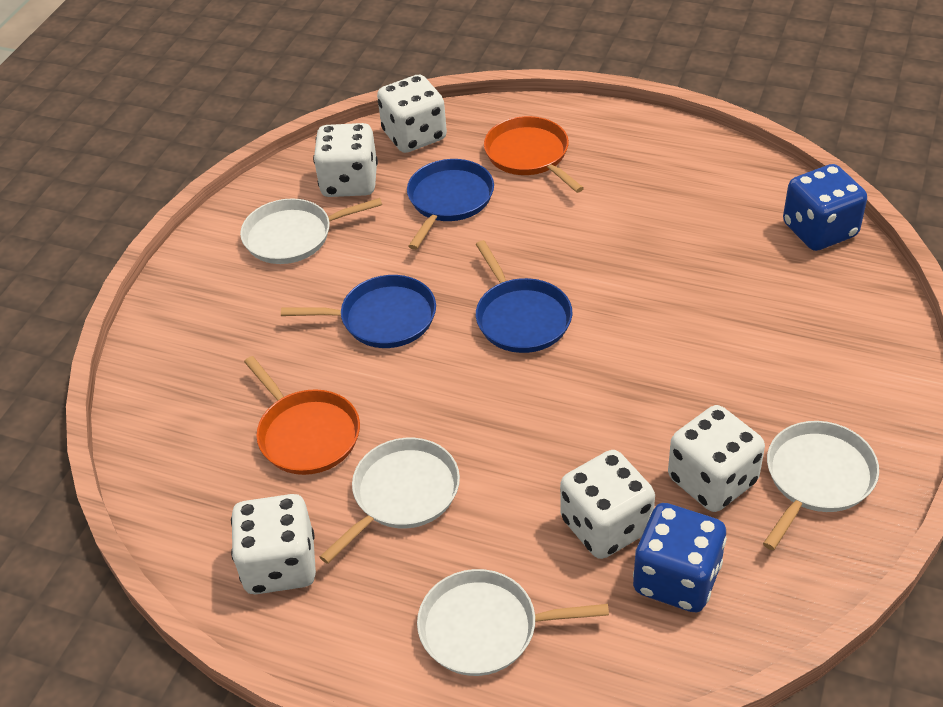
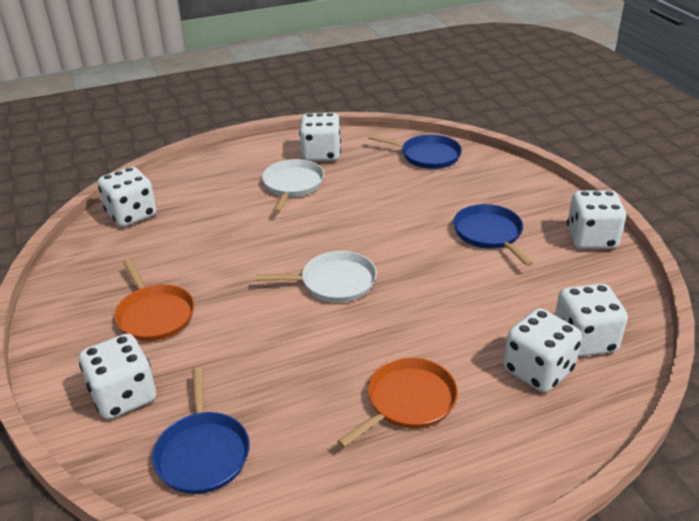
blue dice: [633,503,727,613] [783,164,867,251] = 2 -> none = 0
white dice: [231,494,316,594] [313,123,378,197] [377,75,447,153] [560,450,655,559] [668,405,765,512] = 5 -> [79,333,156,419] [98,166,157,227] [299,113,341,161] [503,308,582,392] [555,284,628,357] [567,191,626,249] = 6
white pan: [240,198,382,264] [320,438,460,564] [417,569,609,676] [763,421,879,550] = 4 -> [255,251,377,302] [262,159,324,213] = 2

